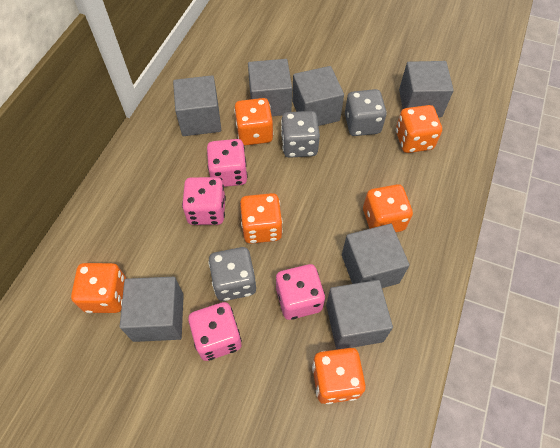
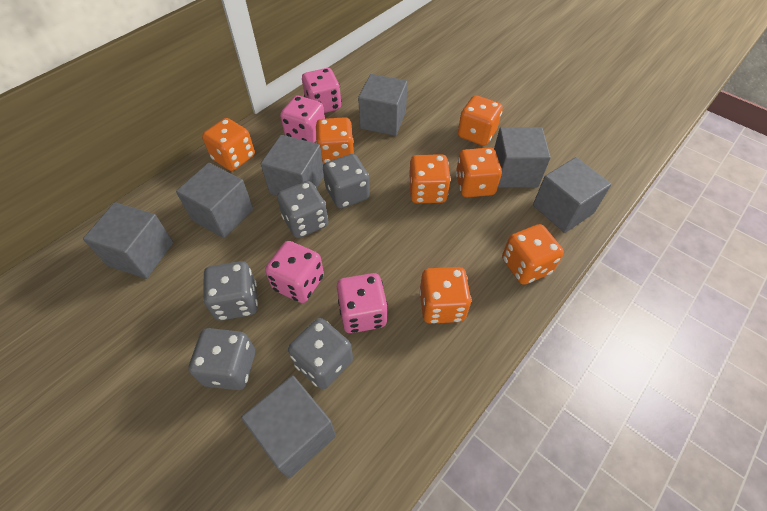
grey dice: [208,247,256,301] [281,111,320,158] [345,89,387,136] = 3 -> [188,328,255,390] [203,261,258,321] [277,181,328,238] [288,318,353,389] [323,154,370,209] = 5
orange dice: [71,263,126,313] [234,98,273,146] [240,193,283,244] [312,348,366,404] [363,184,413,232] [396,105,442,153] = 6 -> [202,118,255,171] [316,117,354,165] [409,154,451,203] [419,267,471,324] [456,148,502,197] [458,95,503,146] [502,224,564,285] = 7

